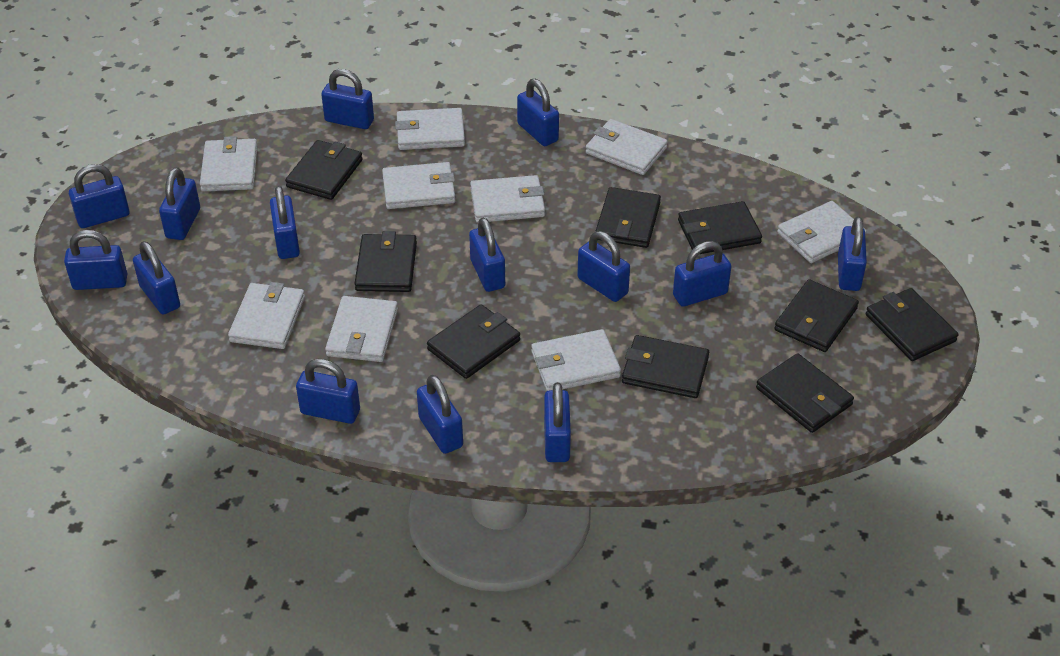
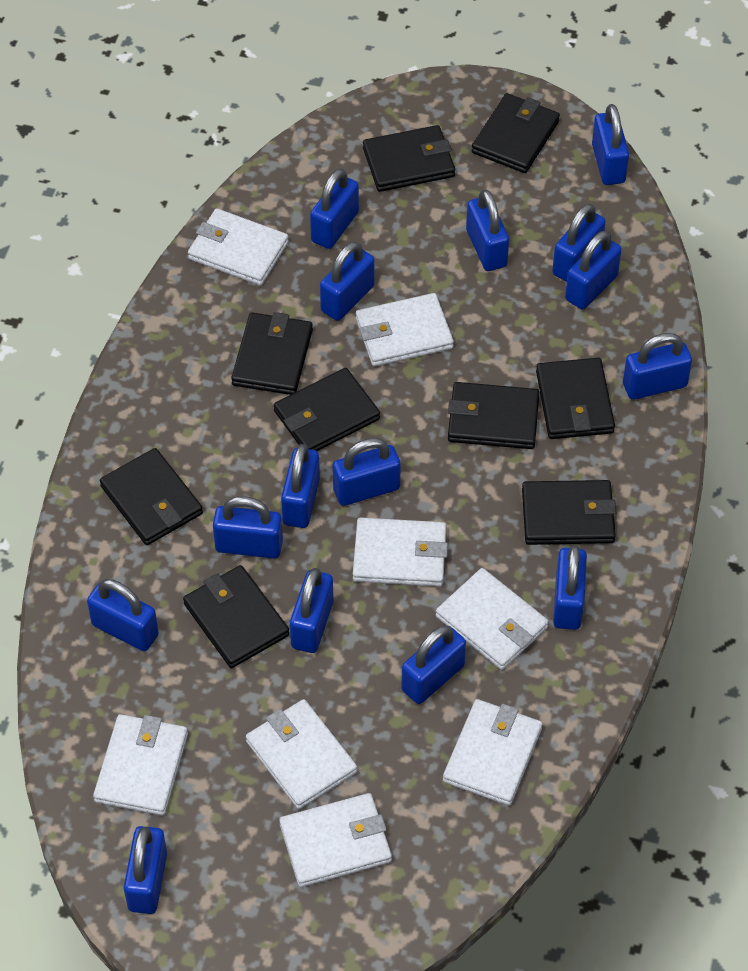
blue padlock: [64,230,128,290] [69,164,130,228] [133,241,180,315] [159,167,200,240] [270,186,300,259] [296,359,360,424] [321,69,374,129] [417,375,463,454] [469,217,505,292] [517,79,559,146] [544,382,571,462] [577,231,630,302] [673,241,731,307] [838,216,867,291] = 14 -> [87,579,159,651] [124,826,167,914] [213,496,283,559] [281,444,320,528] [290,568,334,653] [310,168,359,249] [320,241,375,321] [333,438,401,506] [401,625,466,704] [466,189,509,271] [552,204,606,282] [553,545,587,630] [565,231,621,309] [592,104,629,185] [623,333,692,400] = 15
white wallet: [200,136,258,191] [228,282,305,349] [325,296,398,362] [382,162,456,209] [395,108,465,150] [470,175,545,223] [531,329,621,391] [586,119,668,175] [777,201,866,263] = 9 -> [93,714,188,816] [188,208,289,286] [246,699,357,809] [279,793,392,887] [353,517,448,587] [356,293,454,367] [436,568,549,670] [443,699,543,806] = 8

